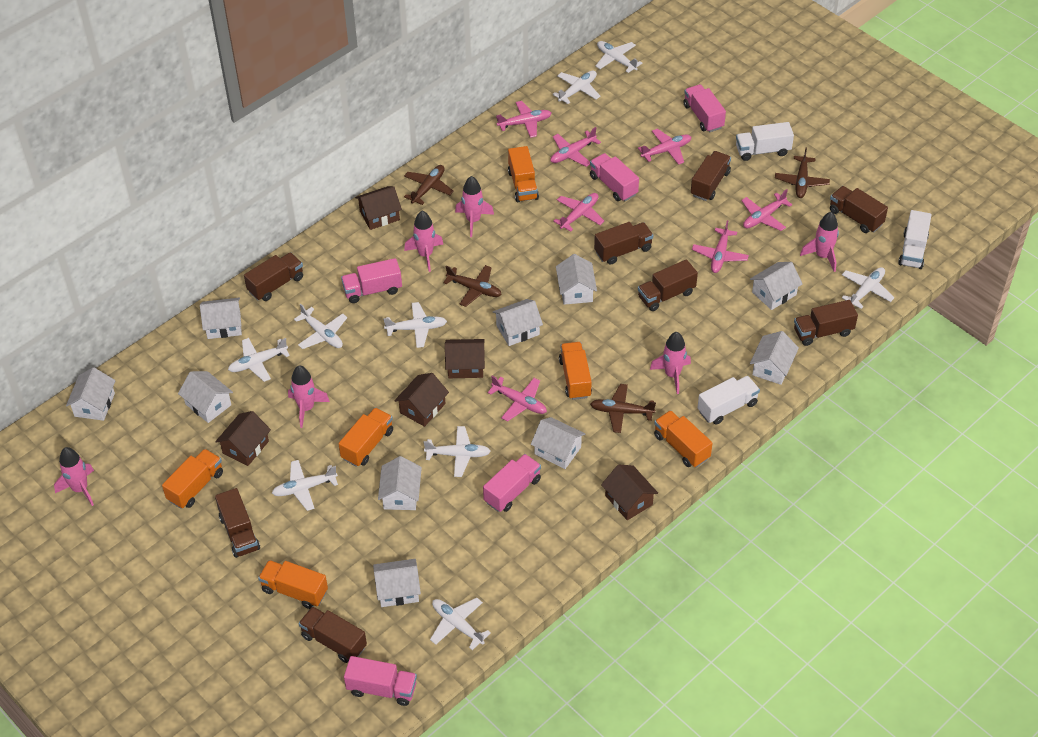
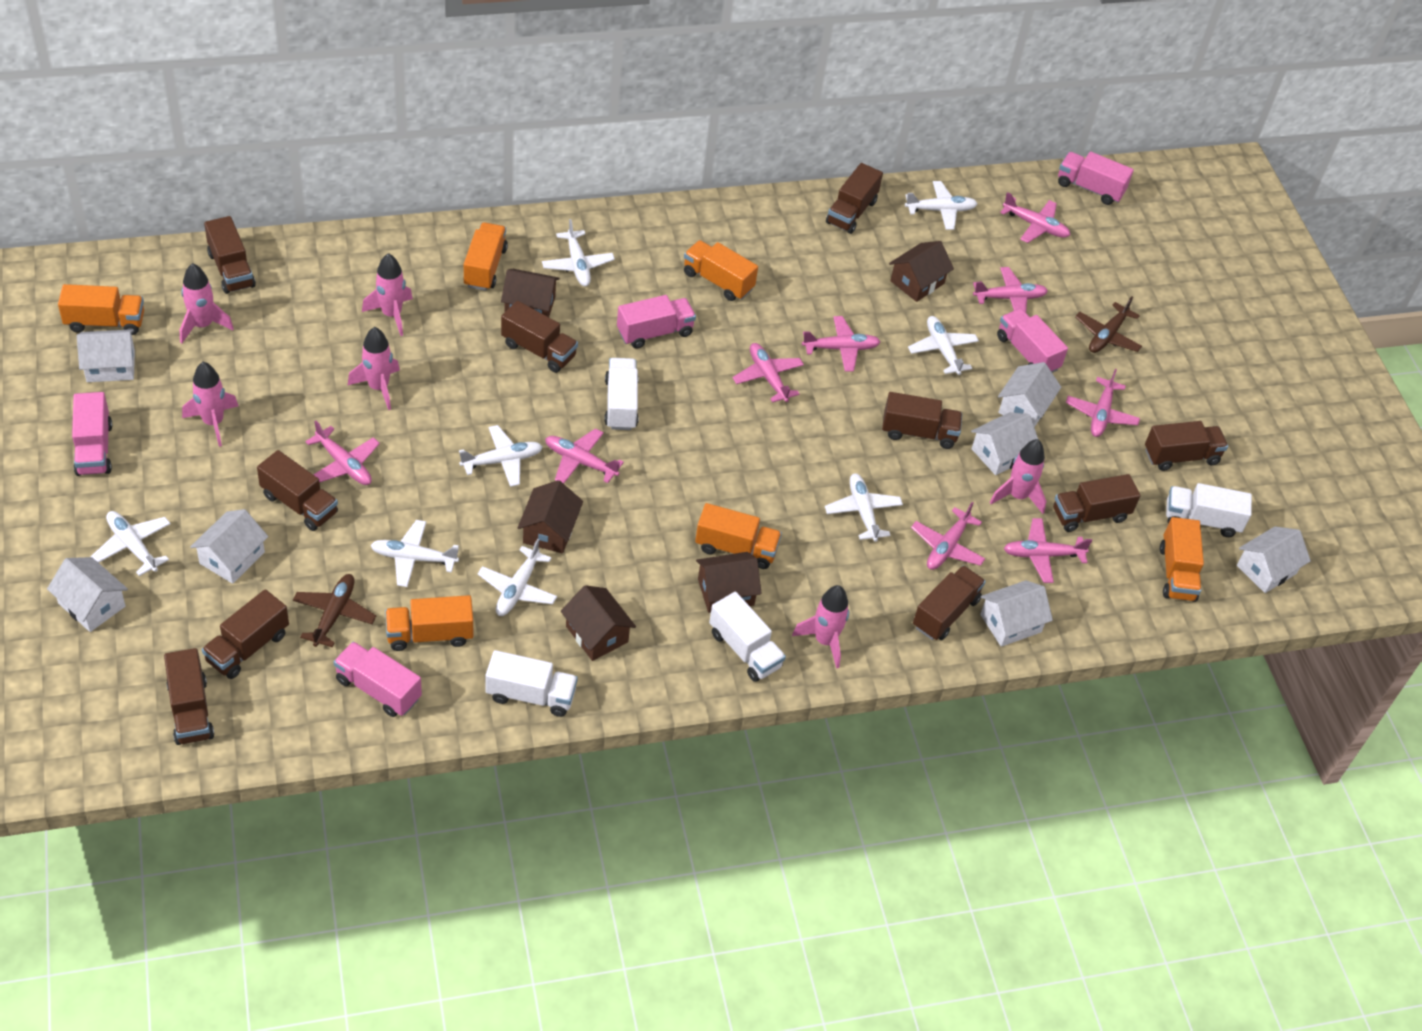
brown plane: [404,165,454,205] [443,265,502,307] [590,384,656,433] [775,147,830,198] = 4 -> [293,574,376,647] [1075,297,1142,353] = 2
brown truck: [215,488,260,558] [244,252,303,301] [299,606,367,663] [594,222,653,265] [638,259,698,311] [691,151,731,201] [794,300,858,346] [830,186,888,233] = 8 -> [164,648,214,745] [202,589,289,679] [204,216,256,294] [257,450,338,531] [501,301,578,373] [826,163,883,234] [882,392,962,449] [913,565,986,640] [1053,474,1140,532] [1145,421,1228,471] = 10
pink plane: [487,375,547,422] [496,101,552,138] [550,127,601,167] [553,193,604,232] [638,128,691,165] [692,220,749,273] [741,189,792,231] = 7 -> [305,421,380,485] [545,428,624,484] [732,343,804,403] [802,316,880,372] [911,502,986,570] [973,267,1048,312] [1000,192,1070,243] [1004,518,1092,583] [1066,369,1140,437] = 9
white house: [66,367,116,421] [178,371,233,423] [200,298,242,339] [373,559,421,607] [378,456,422,510] [493,299,543,346] [531,417,585,469] [556,254,597,305] [750,262,803,310] [750,331,799,385] = 10 -> [47,557,128,632] [77,329,135,382] [190,509,268,584] [971,412,1039,475] [980,580,1053,647] [998,362,1061,427] [1237,527,1311,593] = 7
white plane: [228,338,290,382] [272,460,338,511] [294,303,347,349] [383,302,447,348] [423,426,491,477] [430,598,491,650] [552,71,600,104] [596,41,642,73] [842,267,895,309] = 9 -> [90,511,171,576] [370,520,459,587] [459,425,543,487] [478,539,557,616] [542,219,615,286] [825,473,903,542] [905,181,978,230] [908,316,979,375] = 8
white truck: [698,376,760,425] [736,122,794,161] [898,210,931,269] = 3 -> [486,650,578,717] [604,358,639,430] [709,592,786,682] [1166,483,1252,537] = 4

